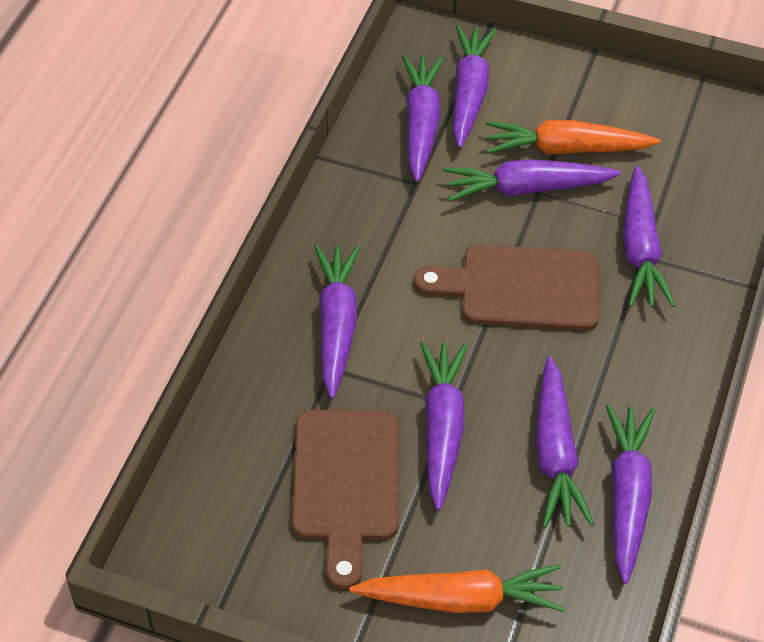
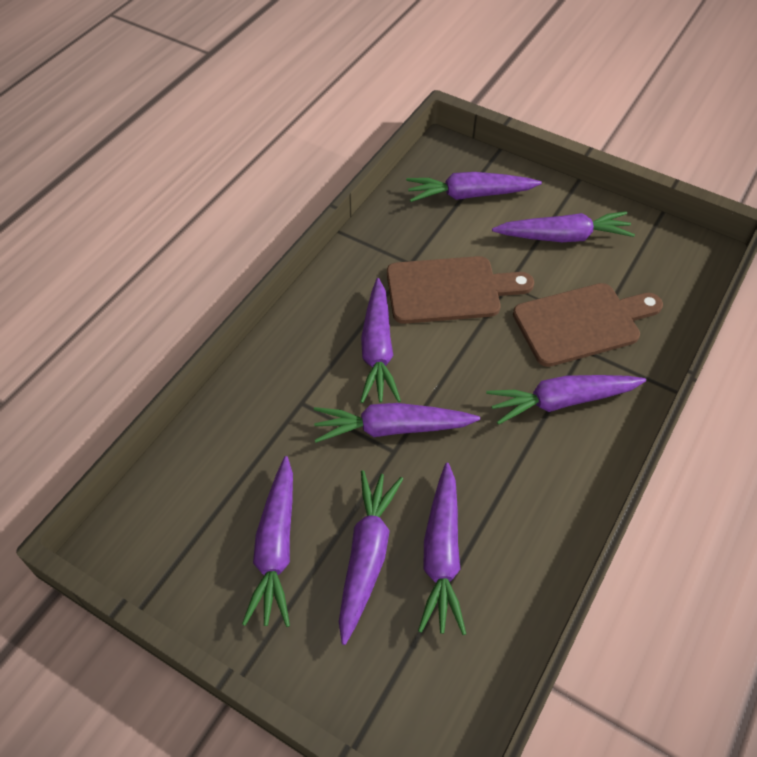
orange carrot: [349,564,565,613] [486,120,660,155] = 2 -> none = 0

